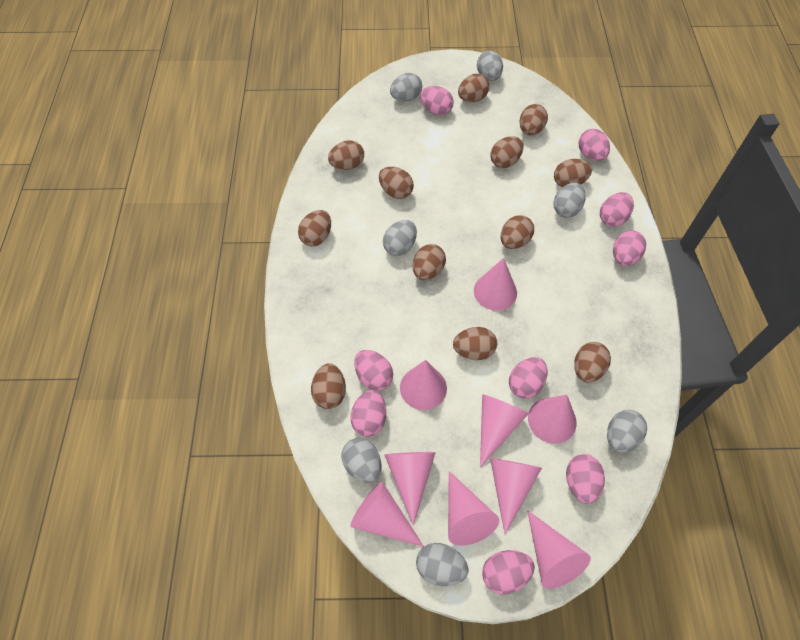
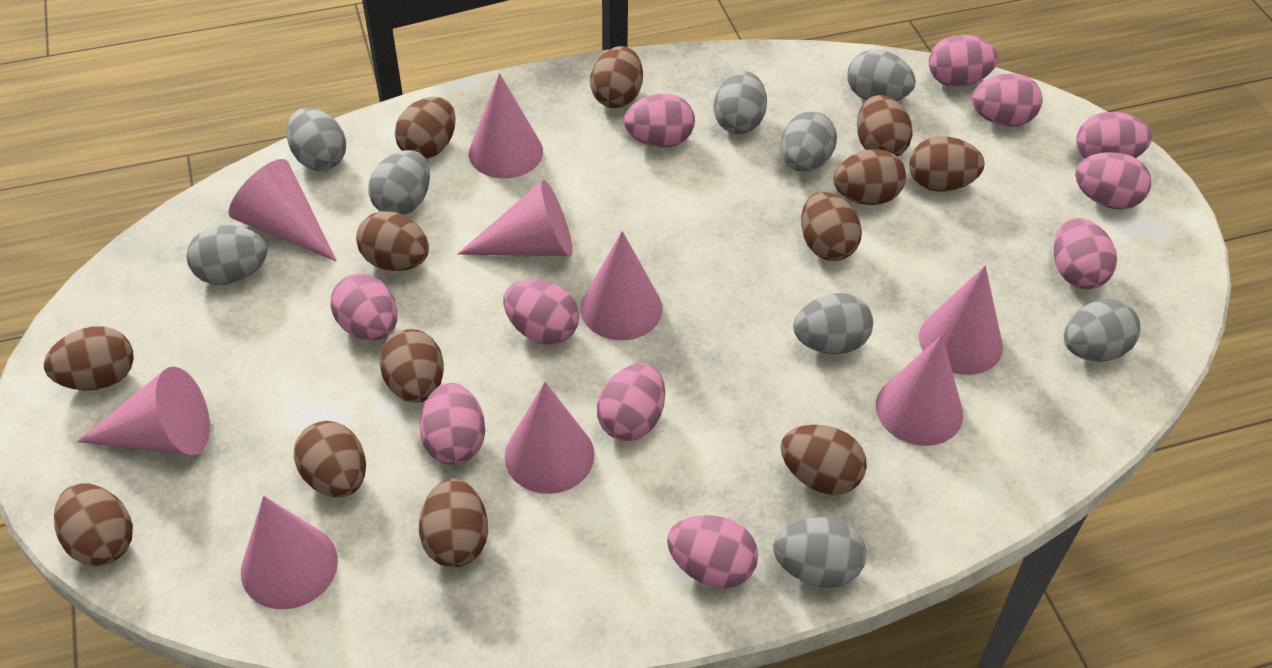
brown egg: [298,210,331,246] [311,363,346,409] [328,141,364,170] [379,167,414,199] [413,244,446,280] [453,327,497,360] [458,74,490,102] [490,136,524,168] [501,215,534,249] [520,104,548,136] [554,159,592,187] [574,342,611,383] = 12 -> [44,326,134,390] [54,483,133,566] [294,421,366,497] [356,211,429,271] [379,329,444,403] [395,97,456,159] [419,478,488,567] [590,46,643,108] [781,425,867,495] [801,192,862,261] [833,149,906,205] [857,95,913,157] [909,137,985,191] = 13
grey egg: [342,438,381,483] [383,220,417,256] [390,73,422,101] [416,543,469,586] [477,51,503,81] [553,183,586,218] [607,410,647,453] = 7 -> [187,225,268,285] [286,108,346,171] [368,150,430,215] [714,71,767,134] [773,517,866,588] [781,111,837,172] [793,293,873,354] [847,50,916,101] [1064,299,1140,362] = 9
pink egg: [351,390,386,437] [354,350,393,391] [420,86,454,115] [482,550,535,595] [509,357,548,399] [566,454,605,504] [579,129,610,161] [600,192,634,227] [613,230,646,266] = 9 -> [331,274,398,341] [419,383,485,465] [503,279,579,345] [597,363,665,441] [624,94,695,147] [667,515,758,589] [929,35,998,87] [972,73,1042,127] [1054,218,1117,289] [1075,152,1151,210] [1076,112,1152,158] = 11

